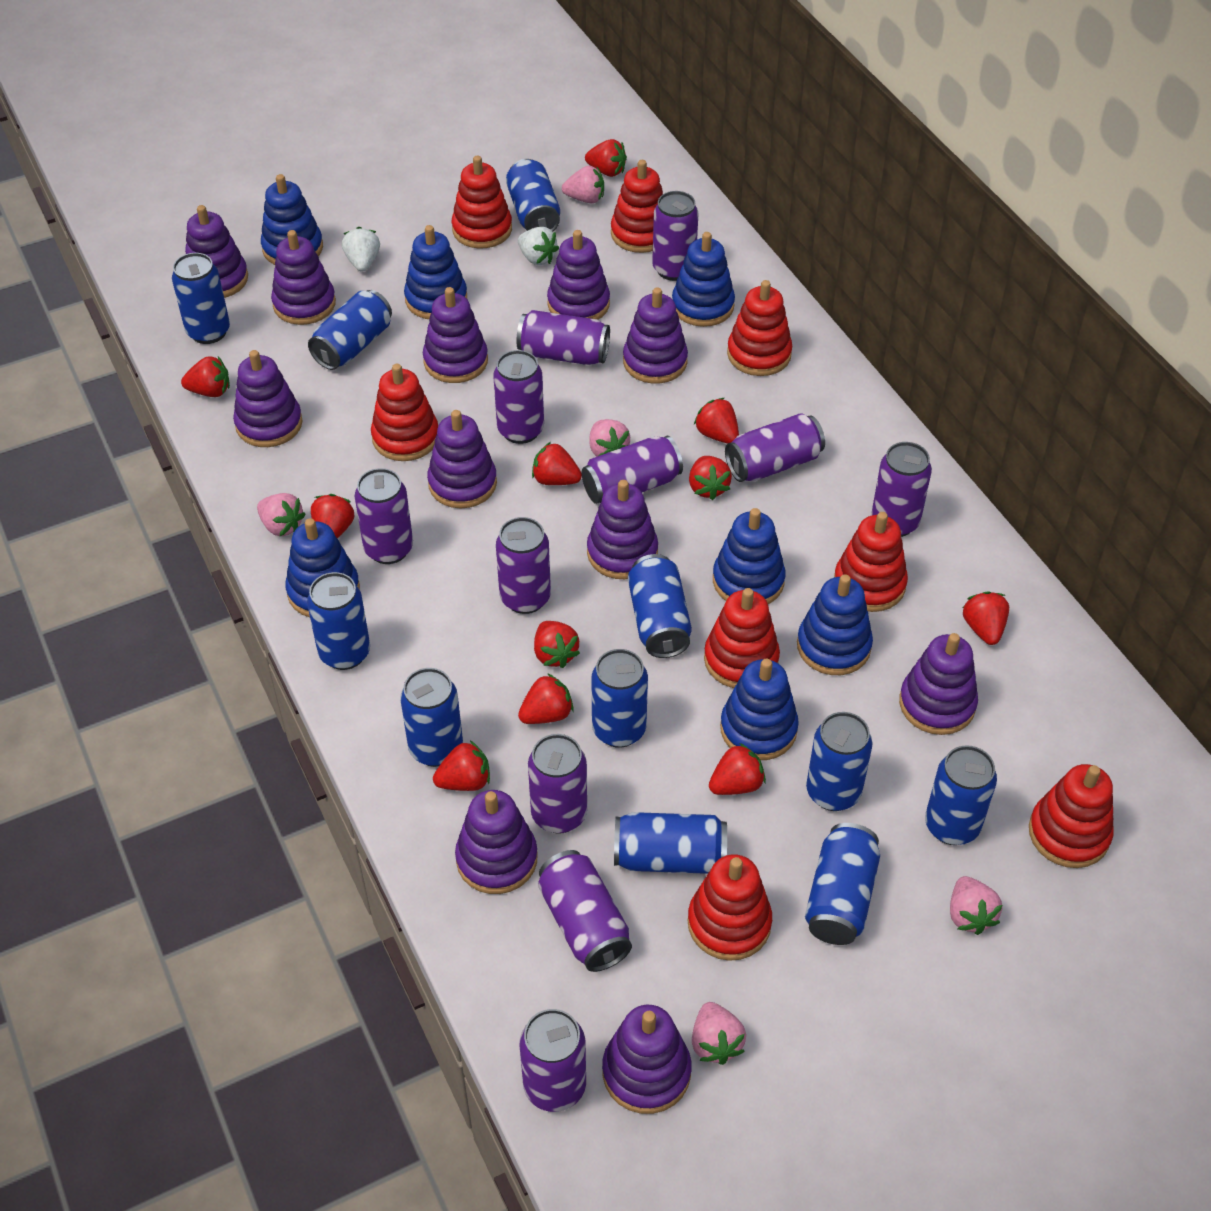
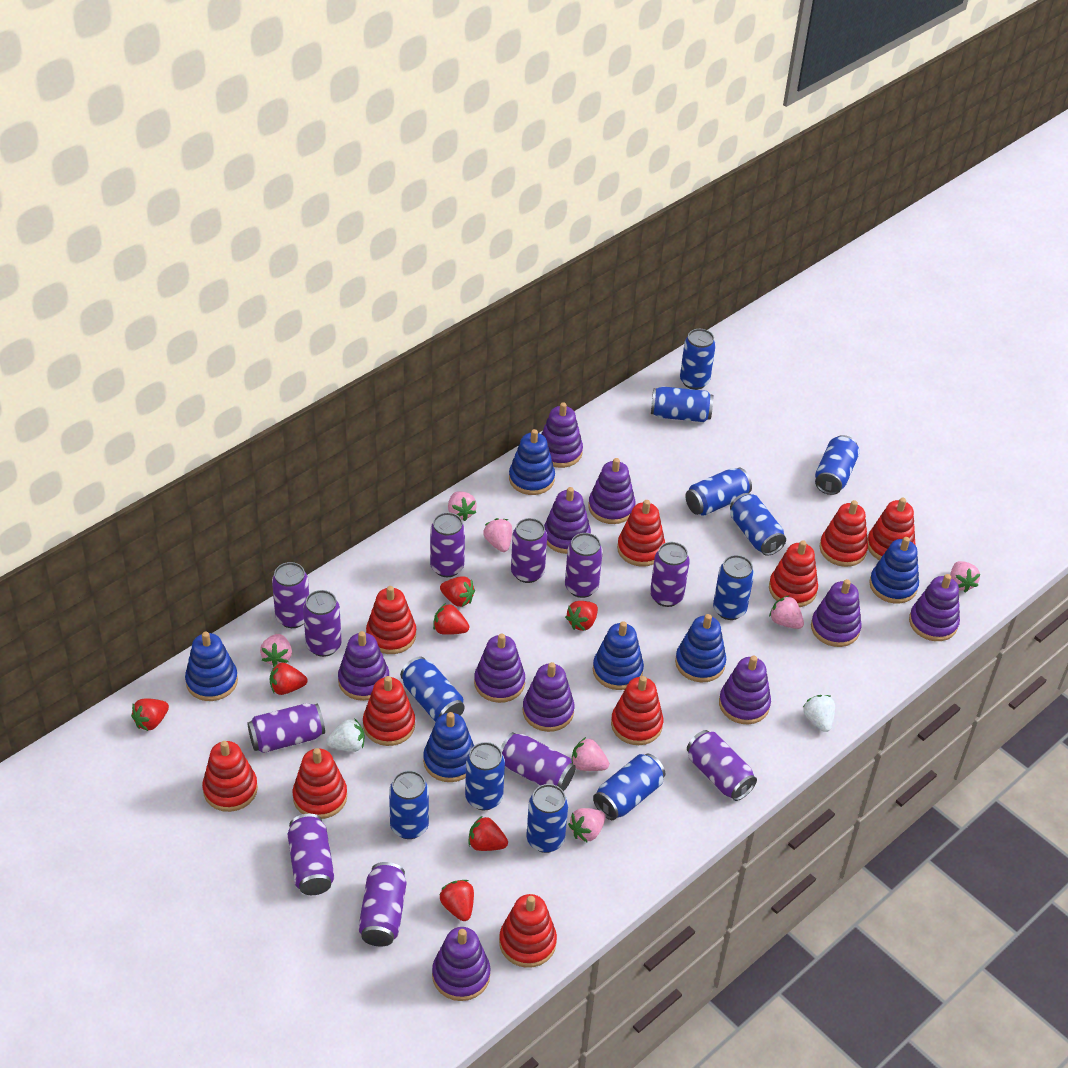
blue stacking toy: [261,174,323,265] [285,518,360,617] [404,225,467,319] [672,232,735,327] [713,508,785,604] [720,659,799,760] [797,574,873,675] = 7 -> [185,632,238,701] [423,712,474,782] [509,429,555,495] [593,621,644,690] [675,614,726,682] [869,537,919,603] = 6
pink strawberry: [257,493,306,536] [562,166,604,203] [589,419,630,457] [692,1002,746,1065] [950,876,1002,935] = 5 -> [260,634,292,666] [448,491,477,521] [483,518,512,552] [568,808,606,843] [571,737,609,771] [769,595,804,629] [950,561,980,592] = 7
purple stacking toy: [185,205,248,298] [233,350,303,447] [271,230,336,325] [423,287,488,383] [427,410,497,508] [455,790,538,894] [547,230,610,320] [587,480,658,579] [602,1005,691,1114] [623,287,688,384] [899,633,978,735] = 11 -> [338,631,389,701] [432,927,491,1001] [474,634,525,703] [523,662,574,732] [541,402,583,468] [544,487,591,554] [588,458,635,524] [719,656,771,724] [811,579,861,647] [909,574,960,641] = 10
red stacking toy: [371,364,438,461] [452,156,512,249] [611,160,663,253] [688,854,772,961] [704,588,780,688] [727,280,792,376] [834,512,908,612] [1029,764,1114,868] = 8 -> [202,741,258,812] [293,748,347,819] [363,676,415,746] [366,586,416,654] [499,894,557,968] [611,676,663,745] [617,500,665,567] [769,540,818,607] [819,500,868,567] [867,498,915,560] = 10
red strawberry: [181,356,230,397] [311,494,355,538] [433,741,490,791] [518,673,574,724] [532,442,582,485] [534,621,580,668] [585,139,627,177] [689,456,732,500] [694,398,739,444] [709,743,766,795] [963,591,1009,645] = 11 -> [131,698,169,731] [270,663,307,695] [433,603,469,635] [440,576,475,607] [440,880,474,921] [468,816,508,851] [565,601,598,631] = 7

